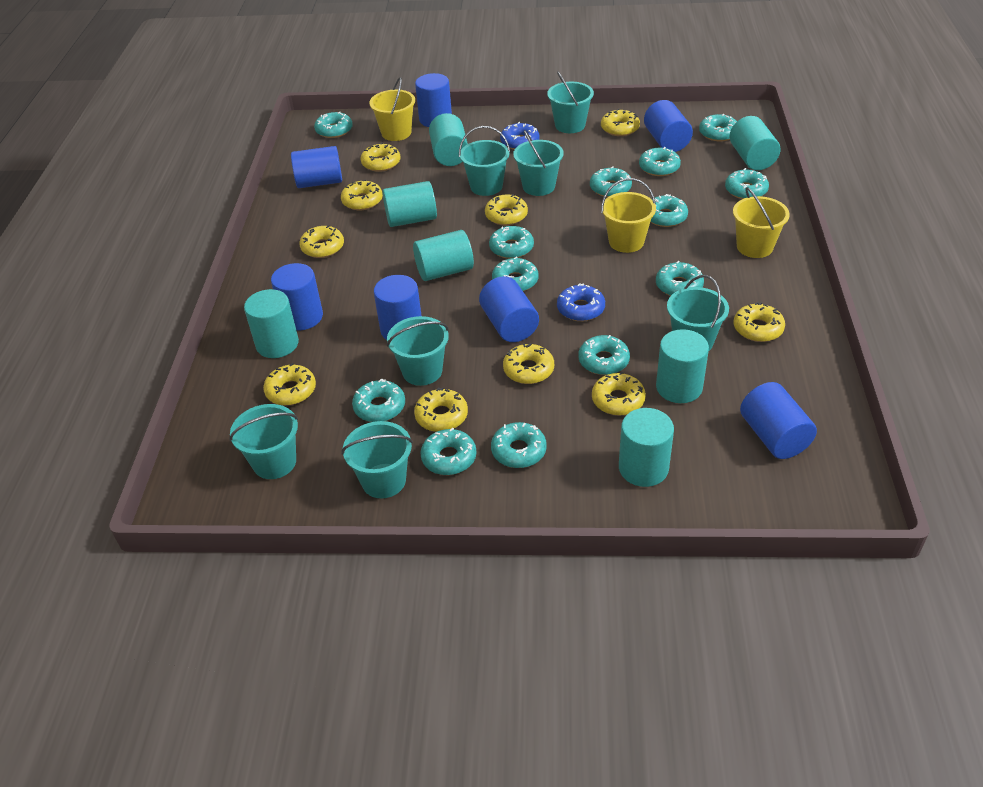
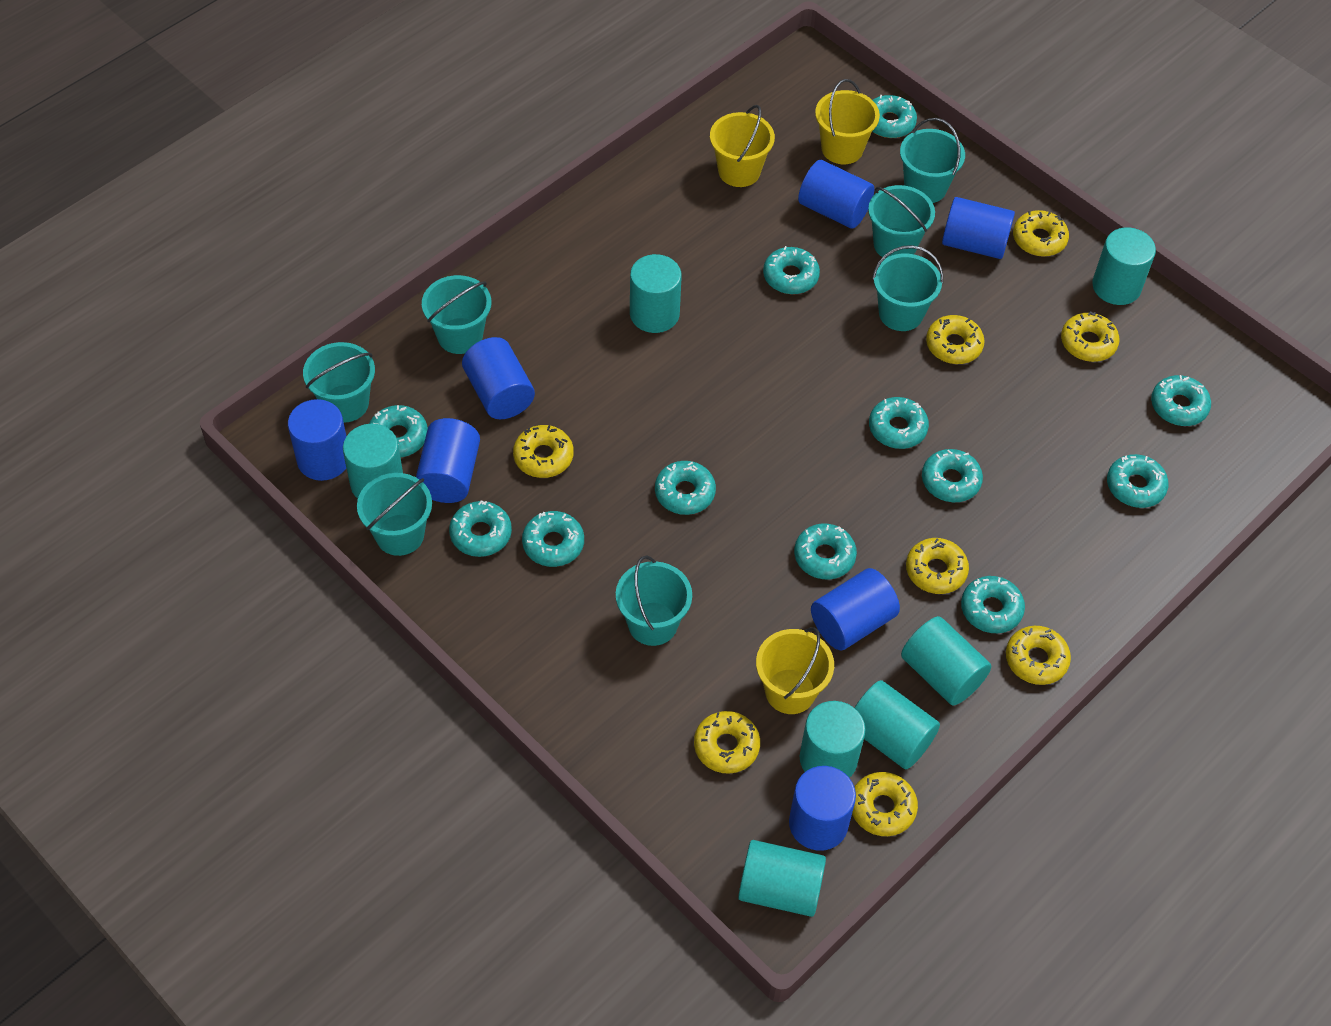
blue donut: [500,122,540,150] [557,283,605,321] = 2 -> none = 0
turquoise donut: [314,112,353,138] [352,379,405,422] [421,428,477,475] [489,226,534,259] [491,422,547,468] [492,256,538,291] [578,335,630,375] [590,166,632,197] [639,147,681,176] [651,194,688,227] [656,261,704,296] [699,114,737,141] [725,168,769,199] = 13 -> [369,405,428,458] [449,500,512,557] [522,511,584,567] [655,461,716,515] [763,246,820,294] [794,524,857,579] [869,397,929,449] [872,95,917,138] [922,449,983,502] [961,576,1025,633] [1107,454,1169,508] [1151,375,1211,426] = 12
yellow donut: [263,363,316,405] [299,225,344,258] [341,179,383,210] [360,143,400,172] [414,387,468,432] [485,194,528,226] [503,343,554,384] [592,372,646,416] [601,108,640,136] [734,302,785,342] = 10 -> [513,425,574,478] [694,711,760,774] [852,772,918,836] [906,538,969,594] [926,315,985,364] [1006,626,1071,685] [1013,210,1069,257] [1061,311,1119,362] = 8

